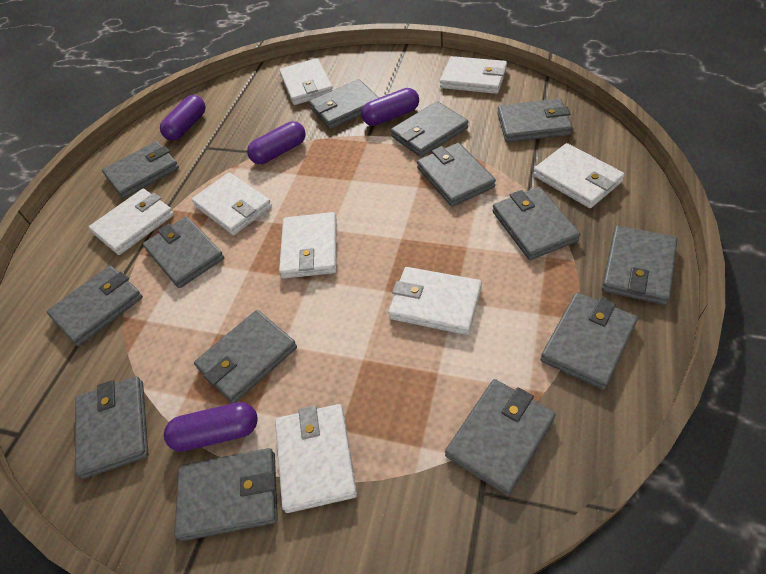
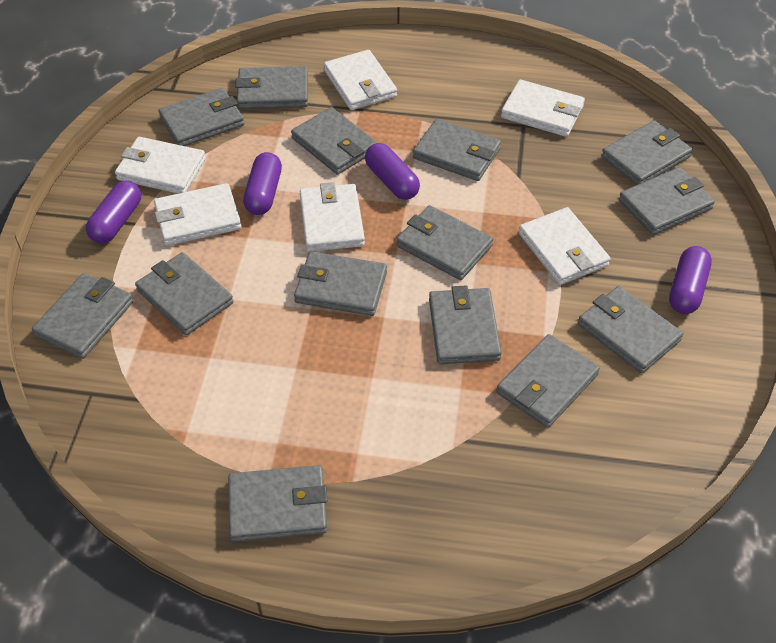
white wallet: [89,189,174,255] [191,173,272,235] [275,404,357,513] [279,58,333,105] [279,212,337,279] [388,267,482,335] [440,56,507,94] [533,143,625,208] = 8 -> [115,137,206,194] [154,183,242,246] [300,182,365,252] [324,50,397,110] [501,79,585,137] [519,207,610,285] = 6

